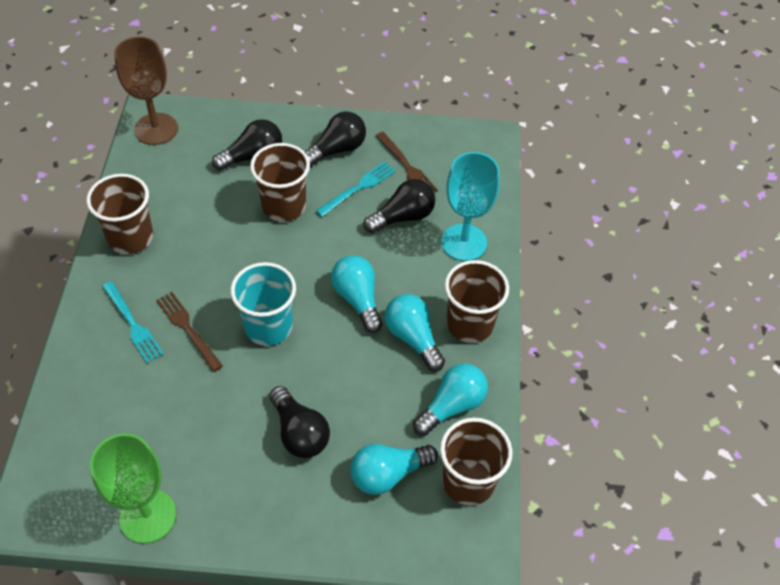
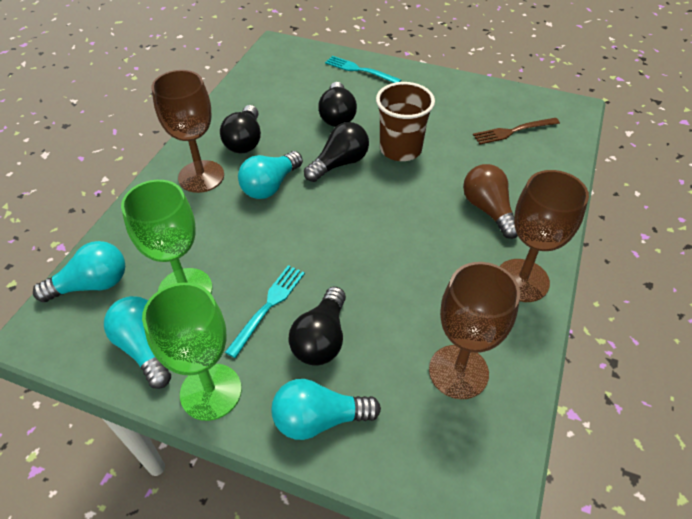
brown cup: [86,174,153,254] [250,143,310,222] [440,417,512,506] [445,260,509,343] = 4 -> [376,82,435,161] = 1
brown fork: [156,292,223,372] [376,132,438,192] = 2 -> [473,118,560,145] = 1
brown goblet: [114,36,178,145] = 1 -> [151,70,224,193] [429,262,520,399] [500,170,589,302] = 3
brown light bulb: none = 0 -> [463,164,518,239] = 1
green goblet: [90,433,176,543] = 1 -> [121,180,212,293] [142,282,242,421] = 2
turquoise cup: [230,262,296,346] = 1 -> none = 0
turquoise goblet: [441,152,500,261] = 1 -> none = 0

